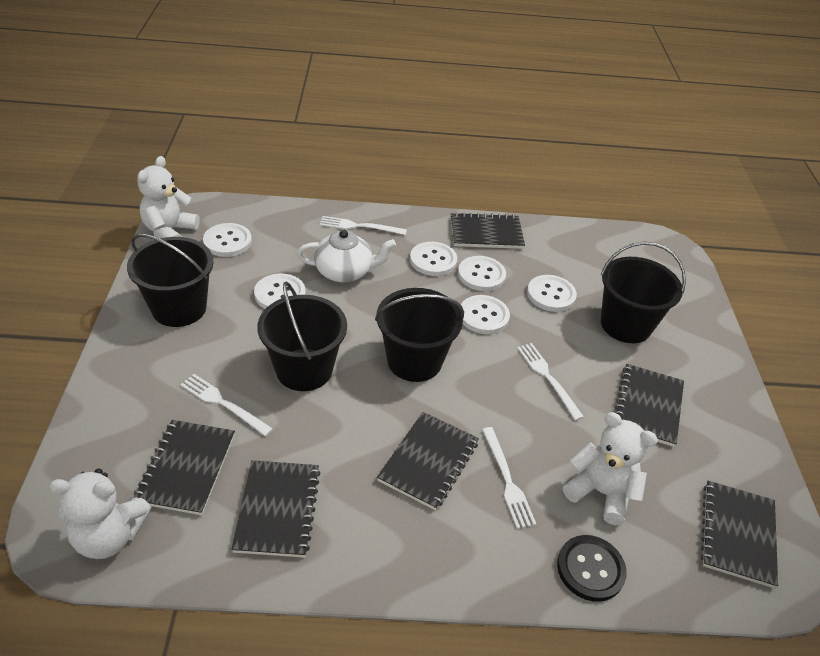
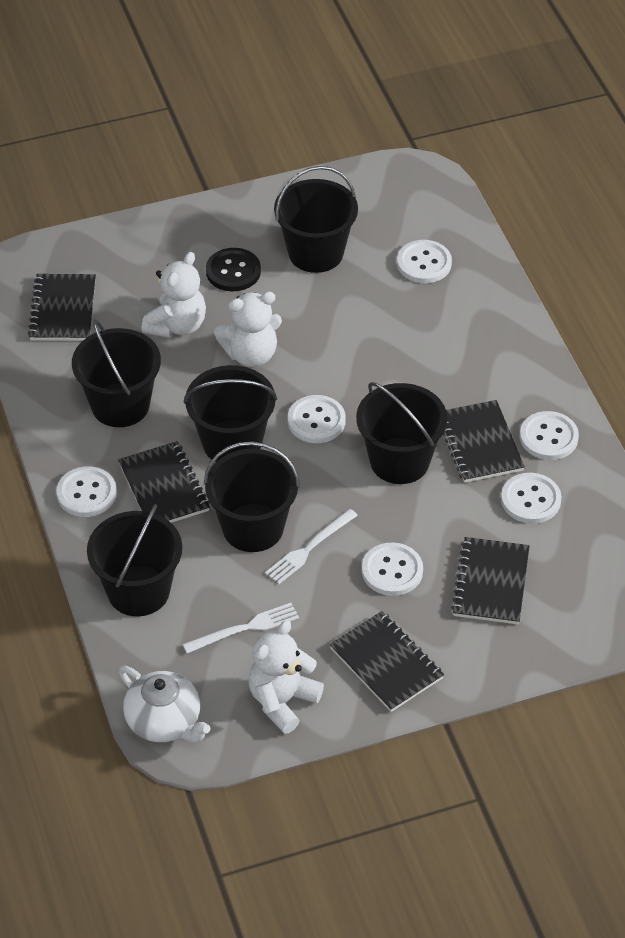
black bucket: [127,234,214,327] [257,281,347,391] [375,288,464,382] [601,241,686,343] = 4 -> [72,319,161,427] [87,504,182,616] [184,365,277,462] [204,441,300,552] [274,166,358,273] [356,382,447,484] = 6
black notebook: [134,420,235,515] [232,460,321,558] [377,412,479,510] [451,212,525,249] [614,364,684,447] [701,481,778,588] = 6 -> [28,274,96,341] [118,441,210,523] [330,611,444,712] [443,400,525,483] [451,537,530,624] = 5
white fork: [180,374,273,436] [320,216,407,235] [482,427,536,529] [517,343,584,421] = 4 -> [183,603,299,654] [265,509,358,584] = 2

